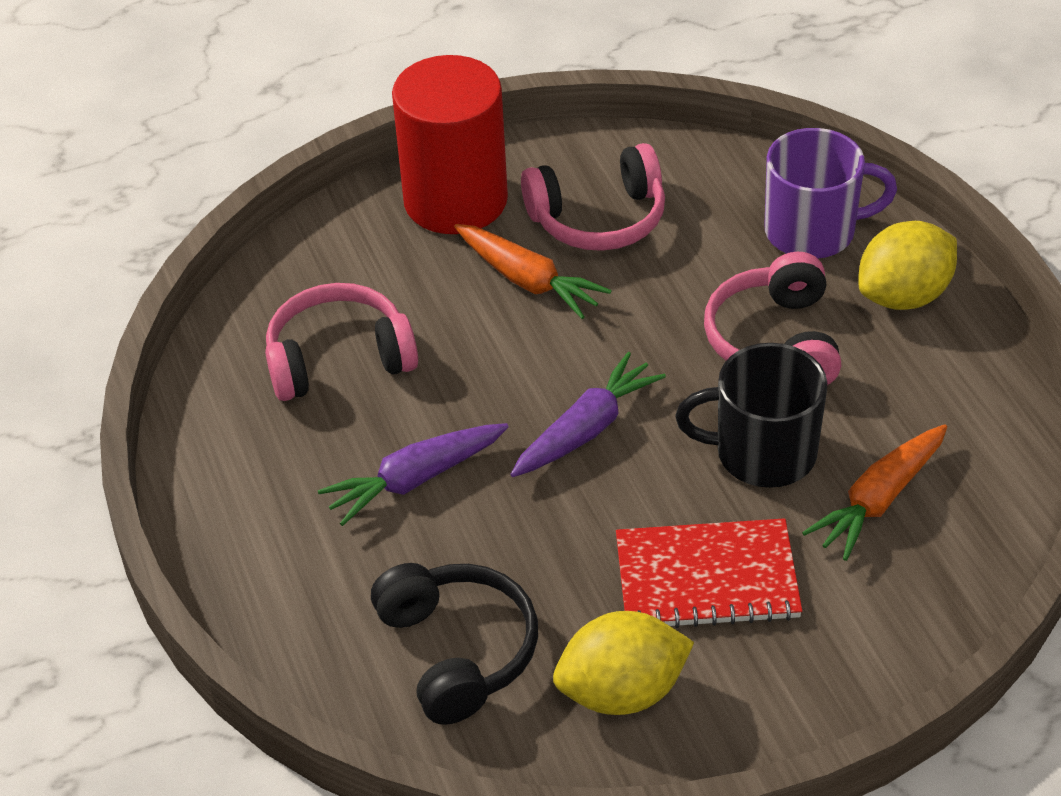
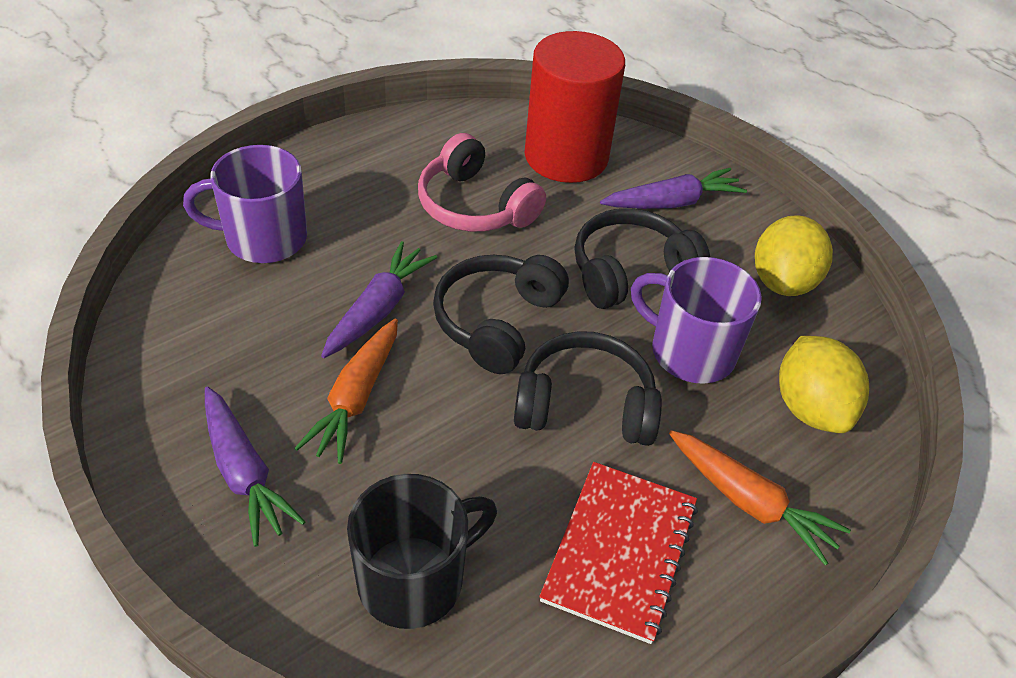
black headphones: [371,563,538,725] = 1 -> [433,255,569,374] [514,331,662,446] [574,208,710,309] = 3
pink headphones: [265,283,418,401] [521,143,665,251] [704,252,841,385] = 3 -> [418,133,546,232] = 1
purple carrot: [318,423,509,526] [510,352,666,477] = 2 -> [205,386,305,547] [321,241,437,358] [600,168,747,209] = 3
purple mug: [764,128,897,259] = 1 -> [183,145,307,263] [631,257,762,384] = 2

